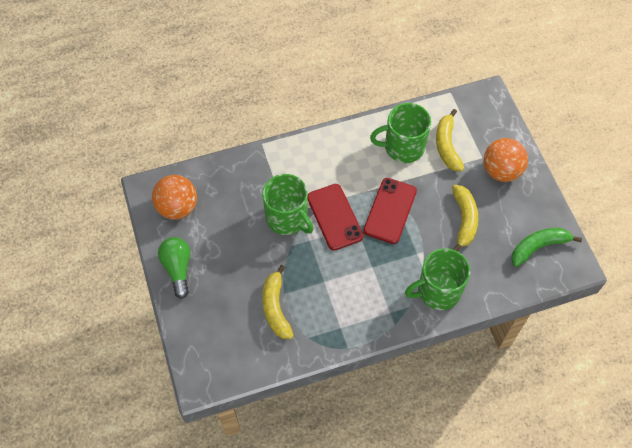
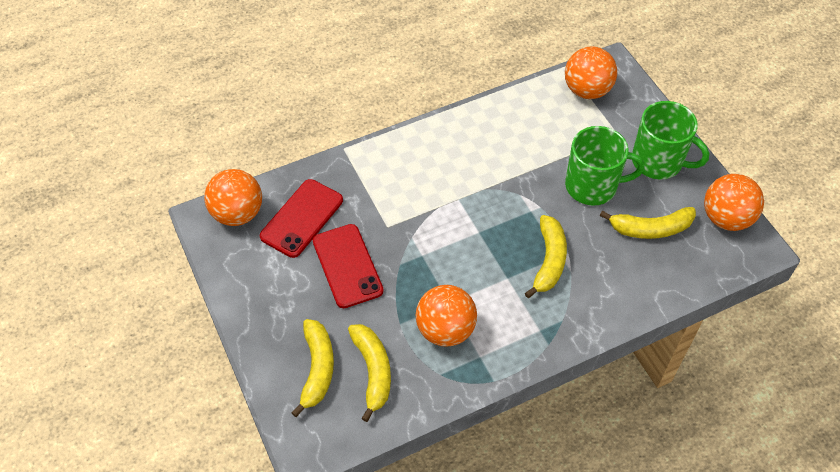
green banana: [511,228,582,267] = 1 -> none = 0
green light bulb: [158,237,190,299] = 1 -> none = 0
green mug: [262,174,314,235] [370,103,431,163] [405,248,470,310] = 3 -> [565,126,645,206] [632,101,709,179] = 2
orange ball: [152,175,197,219] [483,138,528,182] = 2 -> [204,169,262,226] [416,285,477,347] [565,46,617,99] [704,174,764,231] = 4
yellow banana: [262,265,294,339] [436,109,465,171] [452,185,478,251] = 3 -> [291,319,334,417] [348,324,391,422] [525,215,567,298] [600,207,696,239] = 4

